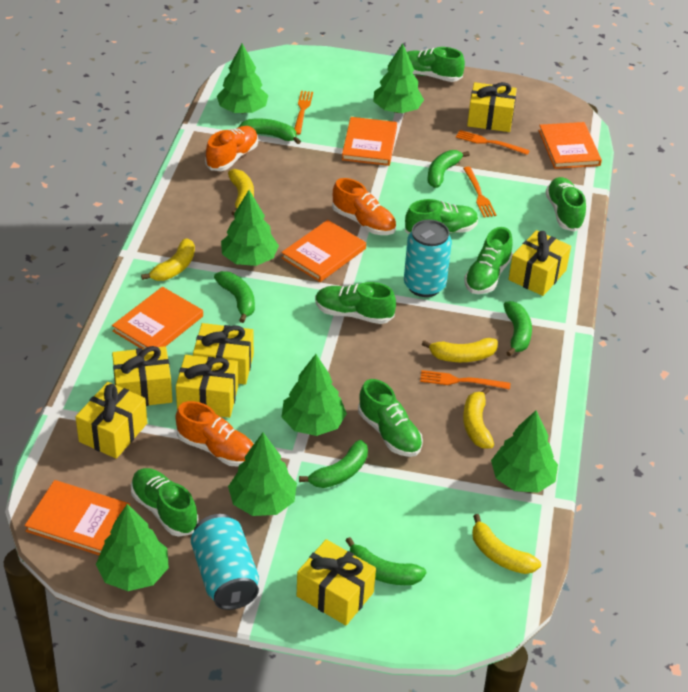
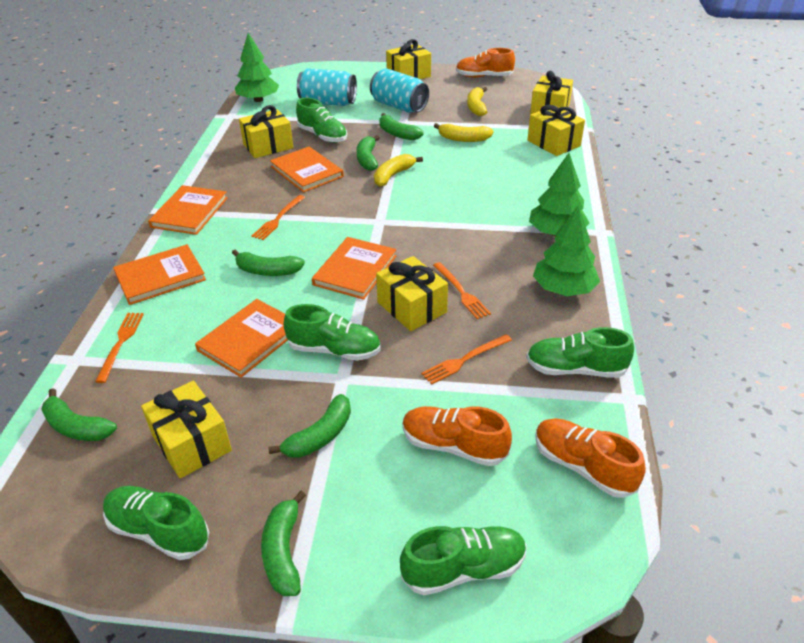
green shoe: [131,468,198,537] [315,282,396,324] [358,379,423,457] [405,199,478,234] [407,47,465,82] [464,227,513,294] [545,177,586,232] = 7 -> [103,486,209,560] [284,304,381,361] [296,98,347,143] [400,526,527,595] [526,327,634,378] = 5
green tree: [96,504,169,591] [217,44,268,113] [221,190,279,266] [228,433,297,516] [281,354,347,436] [373,43,424,113] [491,410,558,493] = 7 -> [235,33,279,102] [529,153,589,236] [533,205,600,296] = 3
yellow banana: [141,238,195,281] [228,169,254,216] [422,338,498,362] [463,387,494,449] [472,514,541,574] = 5 -> [374,154,423,187] [434,123,494,142] [467,87,487,116] = 3
yellow gift: [75,382,147,459] [112,346,172,406] [176,355,238,418] [193,323,254,385] [297,539,376,626] [467,82,517,132] [508,230,571,296] = 7 -> [141,381,232,478] [239,105,293,158] [376,256,448,331] [386,39,431,79] [528,105,585,156] [530,71,573,115] = 6

